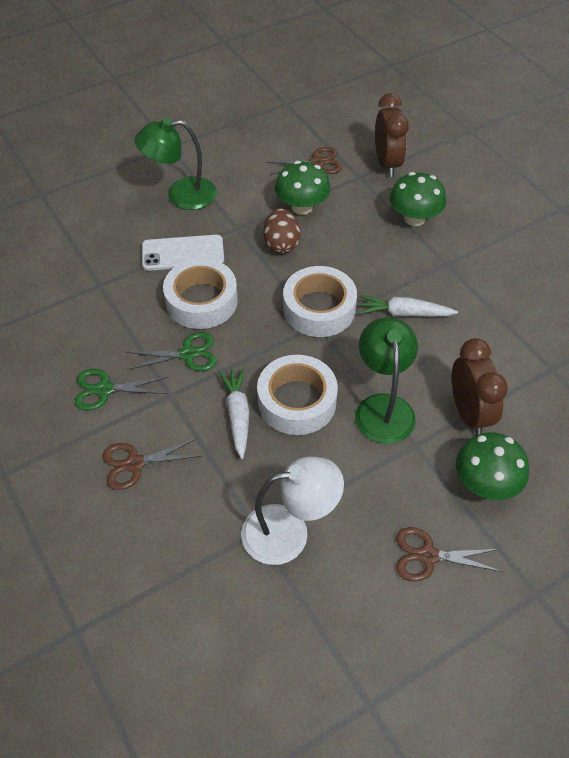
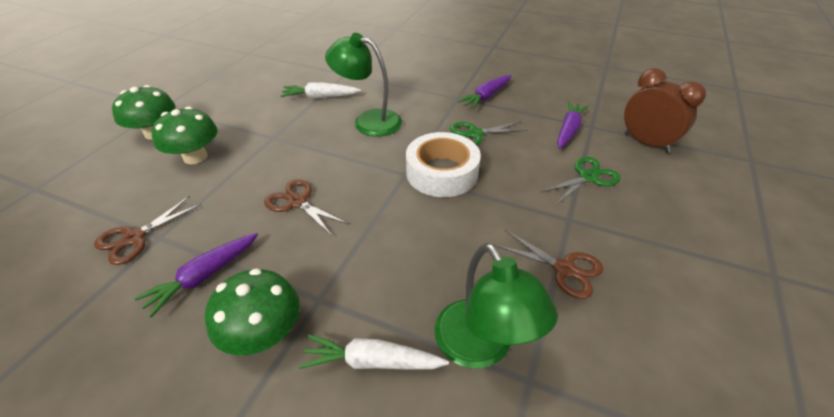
brown clock: [375,93,409,177] [452,338,508,435] = 2 -> [624,68,706,153] = 1
brown egg: [263,208,301,254] = 1 -> none = 0
purple carrot: none = 0 -> [135,233,258,318] [457,75,511,109] [557,101,589,149] = 3
white lamp: [241,457,344,565] = 1 -> none = 0
white phone: [142,235,224,271] = 1 -> none = 0
white tape: [163,259,238,329] [257,355,338,435] [283,266,357,337] = 3 -> [406,132,481,197] = 1

